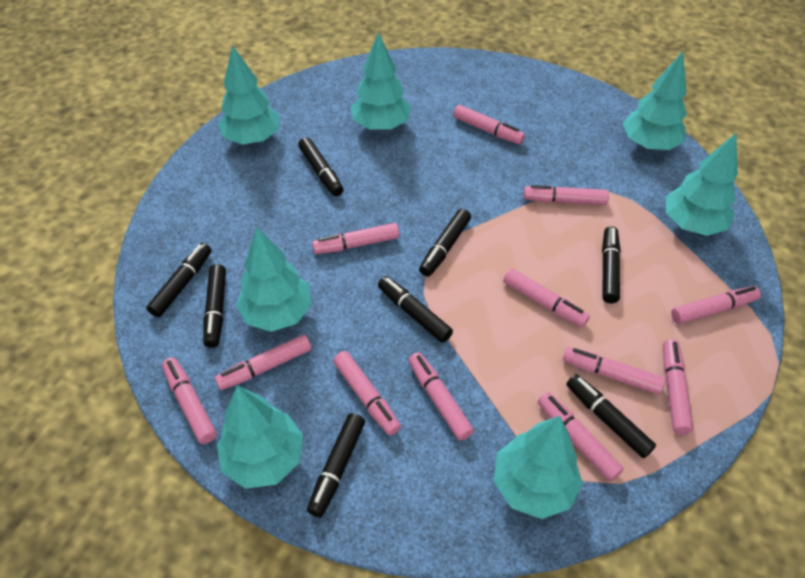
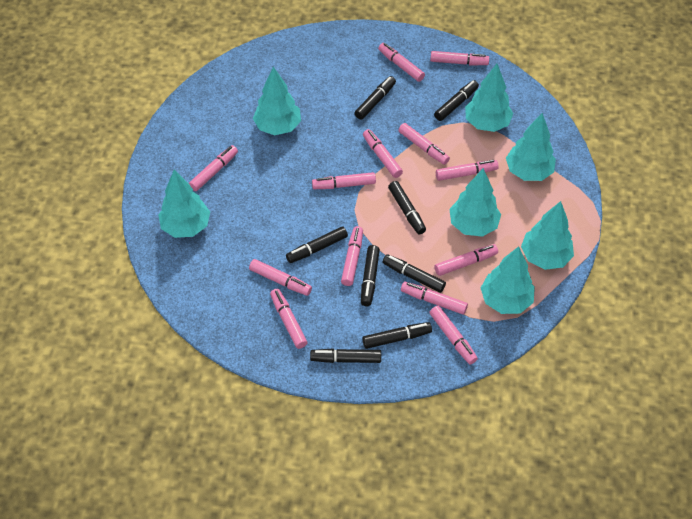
pink marker: [162,357,217,444] [215,334,311,390] [312,223,400,254] [333,351,401,436] [408,352,474,441] [453,105,525,144] [503,269,590,327] [524,185,609,205] [537,392,624,481] [563,347,665,394] [663,339,693,434] [671,286,761,324] = 12 -> [189,145,238,191] [249,259,312,296] [270,289,308,349] [312,172,376,189] [341,226,363,286] [363,129,403,178] [378,43,425,82] [398,123,450,165] [401,282,468,315] [429,306,478,364] [430,51,489,65] [435,244,498,276] [436,160,499,181] = 13

